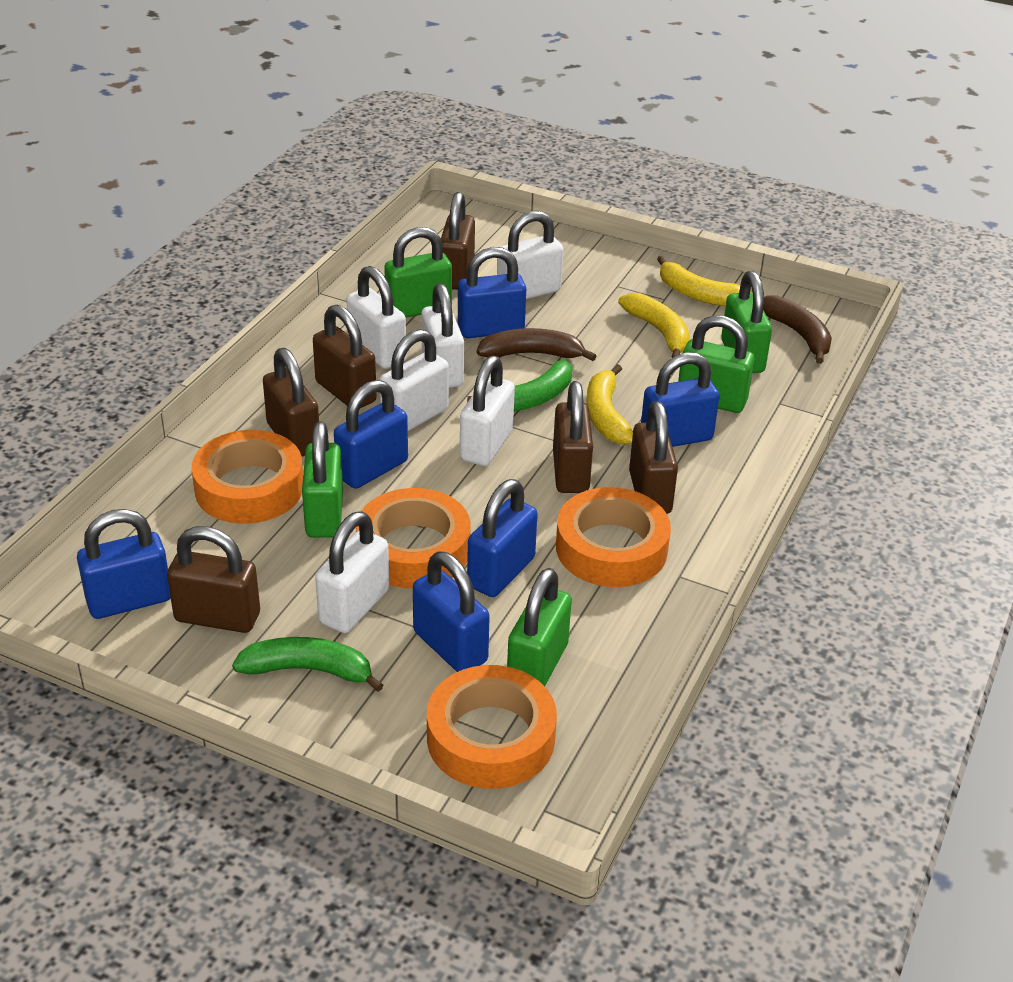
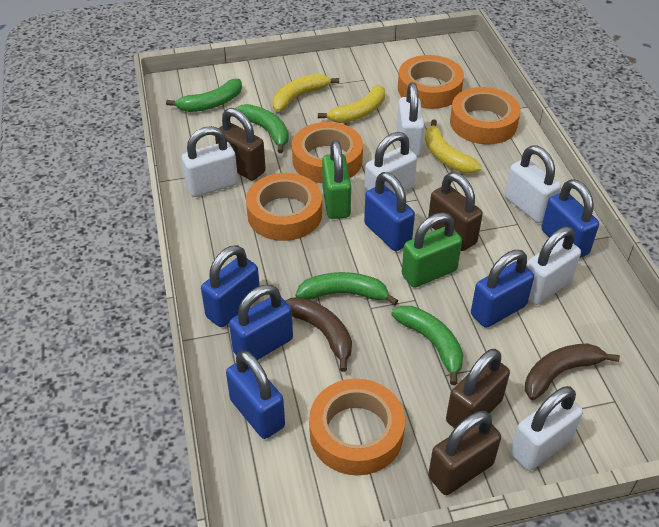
brown padlock: [167,526,260,633] [263,348,319,456] [313,305,377,408] [441,192,475,290] [553,381,593,493] [629,401,678,514] = 6 -> [215,108,266,181] [428,172,483,251] [428,411,501,495] [446,349,510,428] = 4
green banana: [232,637,384,692] [467,360,572,412] = 2 -> [166,79,242,112] [235,104,289,153] [296,272,398,305] [391,306,463,385] = 4
green padlock: [302,421,343,538] [384,227,452,318] [507,568,572,686] [678,315,754,413] [721,271,772,373] = 5 -> [322,140,351,219] [402,213,462,288] = 2
orange tape: [192,430,303,524] [356,488,471,588] [427,665,557,789] [556,487,671,587] = 4 -> [246,173,322,241] [292,122,363,183] [309,379,405,476] [398,55,464,109] [450,87,521,145] = 5

